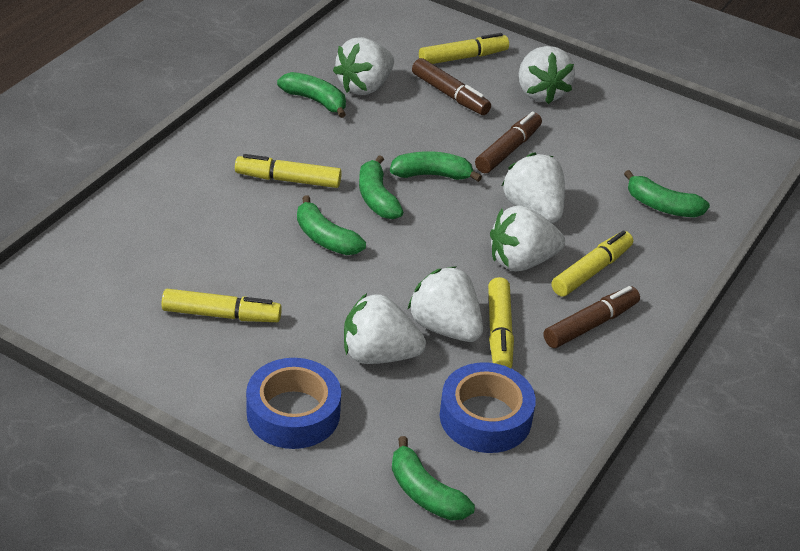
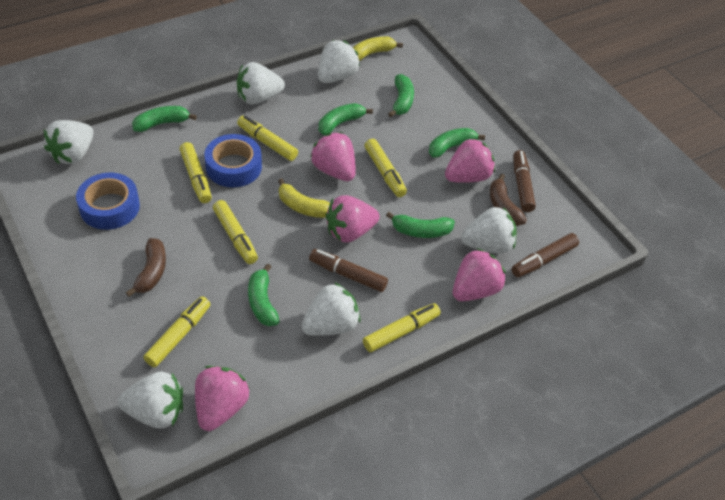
brown banana: none = 0 -> [126,238,166,297] [490,174,527,226] = 2
pink strawberry: none = 0 -> [195,366,249,431] [310,132,356,181] [326,195,380,242] [445,138,495,183] [453,248,506,301] = 5
yellow banana: none = 0 -> [278,178,330,218] [353,36,403,61] = 2
yellow marker: [161,289,282,322] [235,154,342,188] [419,33,509,64] [488,277,514,368] [551,230,633,297] = 5 -> [143,296,210,367] [179,142,212,203] [213,200,258,264] [237,116,298,161] [363,303,441,352] [364,139,407,197] = 6

